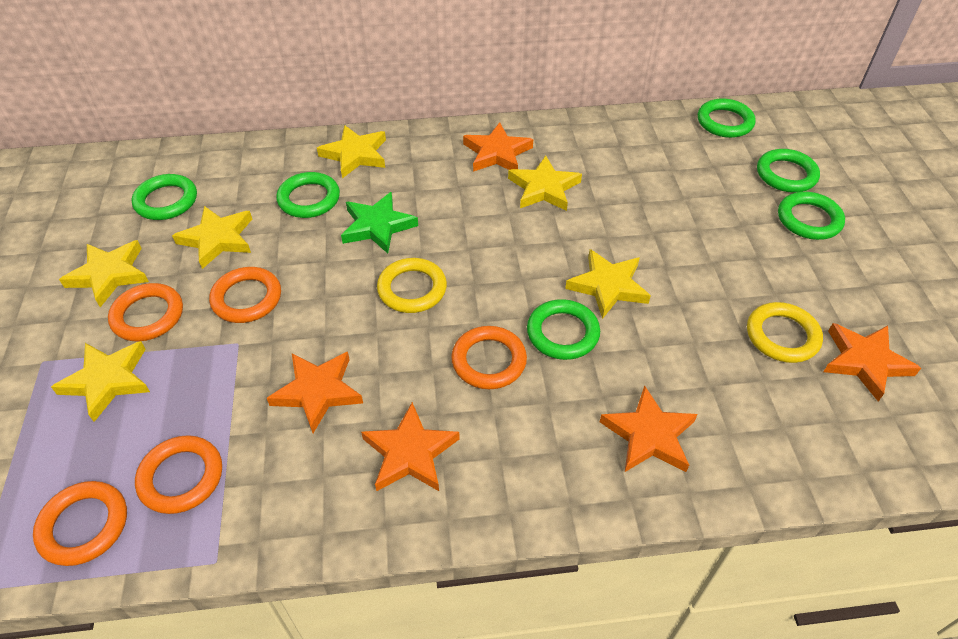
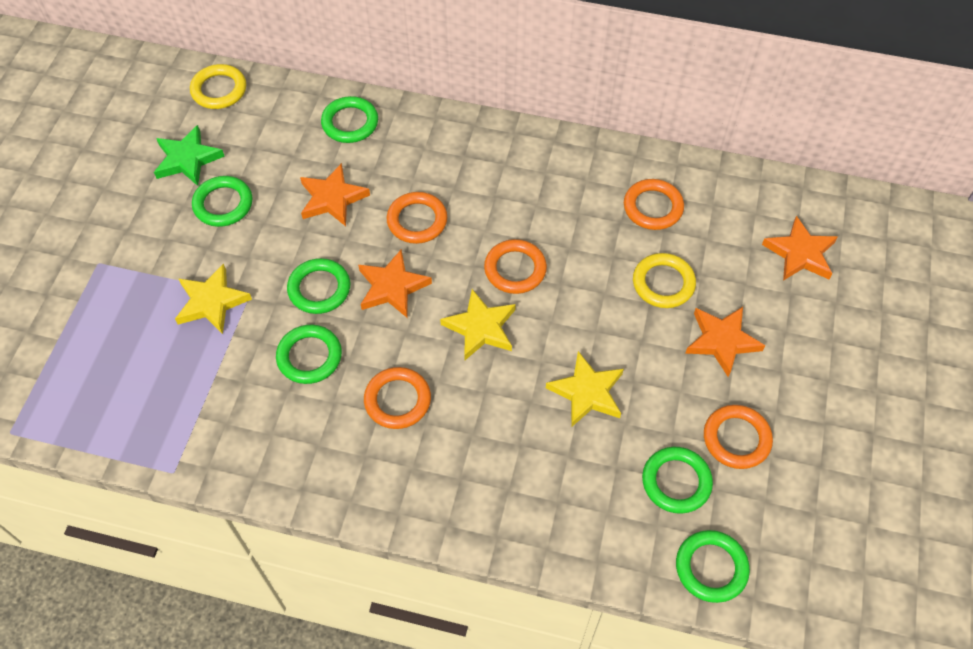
orange star: [267,352,363,433] [361,402,460,492] [463,122,533,172] [600,385,698,472] [823,323,921,401] = 5 -> [300,163,370,226] [358,250,432,318] [685,307,765,377] [762,216,838,281] = 4
yellow star: [51,341,150,422] [59,240,149,307] [172,206,252,269] [317,125,386,178] [508,155,582,211] [565,249,651,319] = 6 -> [175,264,252,334] [440,289,516,360] [546,351,624,427] = 3

